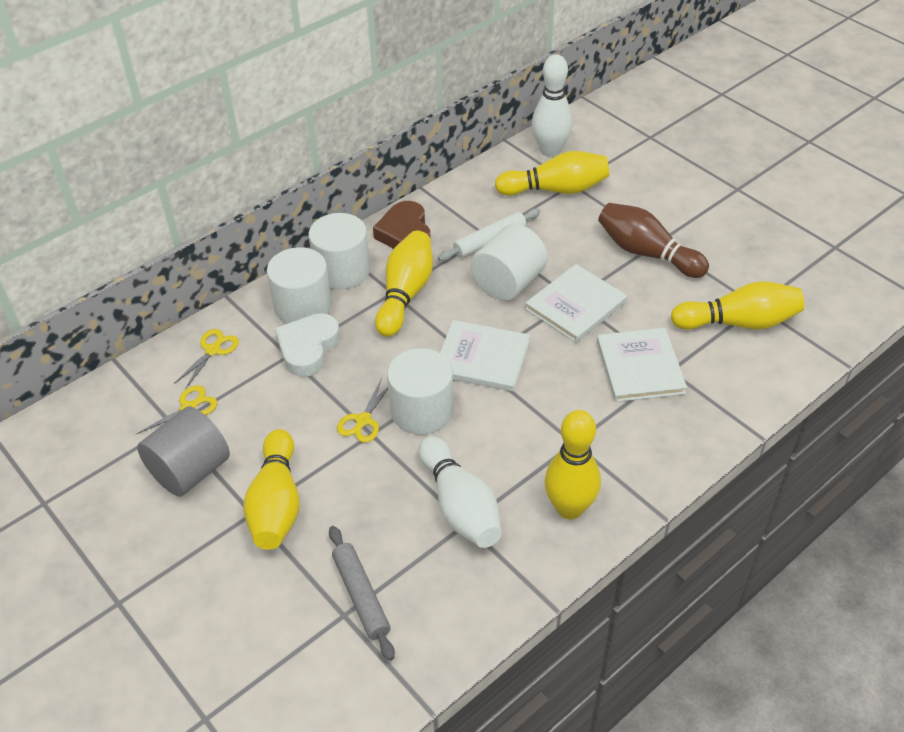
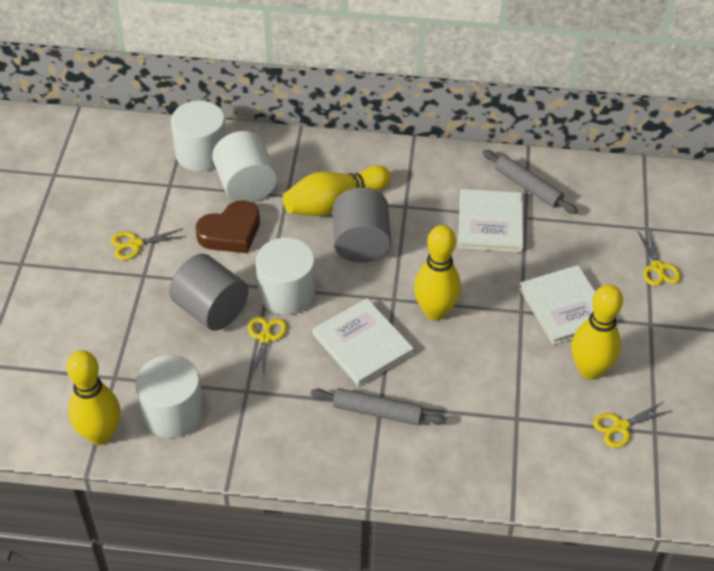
brown bowling pin: [598,203,709,278] = 1 -> none = 0
grey cylinder: [137,406,230,497] = 1 -> [169,254,249,331] [333,188,391,263] = 2
grey rolling pin: [329,526,395,661] = 1 -> [311,388,446,425] [482,150,578,214] = 2
white bowling pin: [419,436,502,548] [532,54,573,157] = 2 -> none = 0
white heart: [275,313,340,377] = 1 -> none = 0
white rolling pin: [438,209,540,261] = 1 -> none = 0
yellow bowling pin: [243,429,300,550] [375,231,433,337] [495,151,609,196] [544,410,601,519] [671,281,804,330] = 5 -> [66,350,120,445] [283,165,391,216] [414,225,461,321] [571,284,623,380] = 4
yellow scissors: [136,385,217,434] [174,329,239,389] [337,378,388,443] = 3 -> [111,228,186,260] [248,317,287,380] [593,401,671,448] [637,229,681,286] = 4

